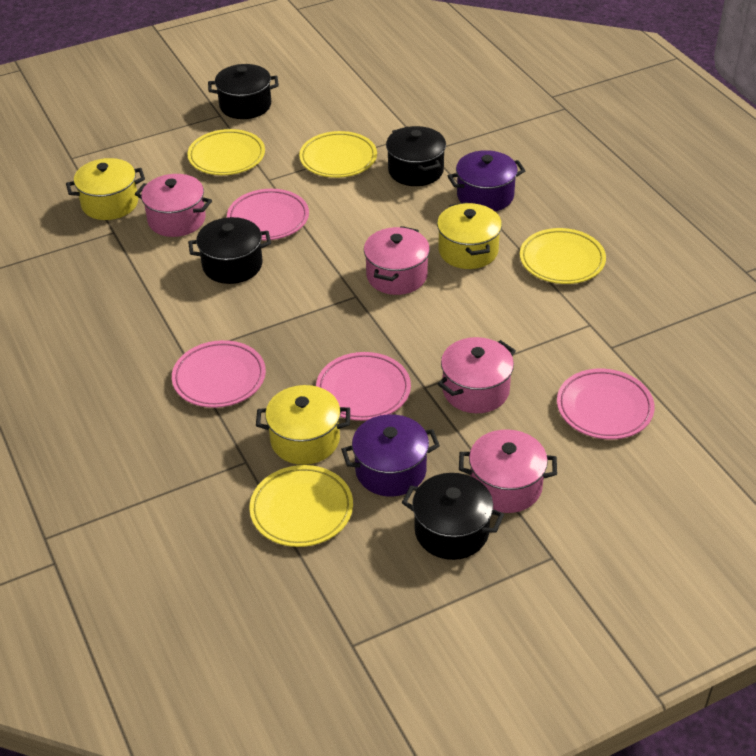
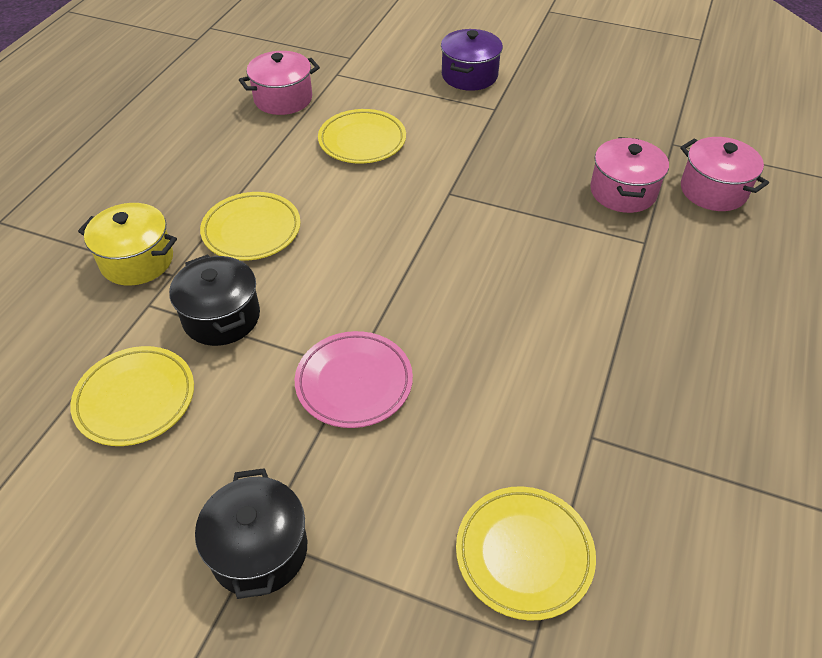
black pot: [188,217,271,284] [208,64,279,119] [386,126,446,186] [402,473,504,560] = 4 -> [169,254,260,346] [195,468,307,599] = 2
pink plate: [172,340,266,408] [227,189,309,240] [316,352,411,421] [557,368,655,439] = 4 -> [295,331,413,428] = 1
pink pot: [135,174,212,237] [364,226,430,295] [438,337,516,413] [459,429,557,513] = 4 -> [239,51,320,115] [590,137,669,213] [680,137,769,211] = 3
purple pot: [341,414,440,496] [448,150,526,212] = 2 -> [441,29,503,91] = 1
yellow pot: [66,158,145,220] [256,385,350,465] [437,202,502,269] = 3 -> [78,203,177,286] = 1

